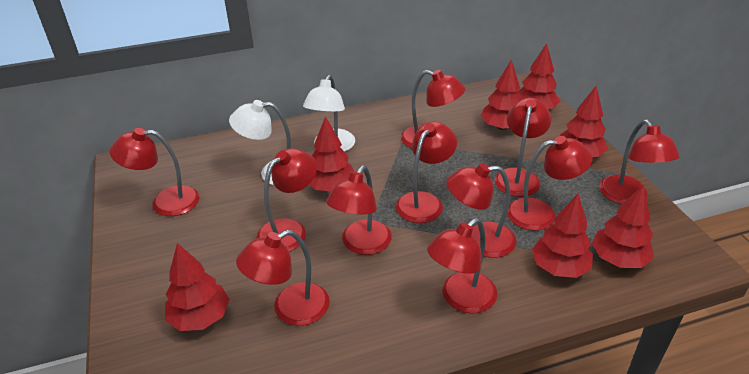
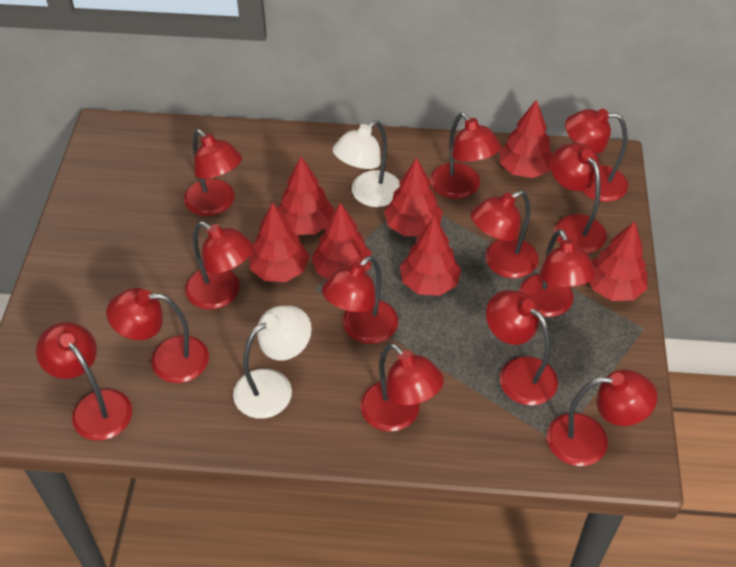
red lamp: [110,128,199,216] [236,230,330,326] [256,148,317,252] [326,165,392,255] [396,121,457,223] [401,70,465,148] [427,218,497,314] [446,163,517,258] [495,98,551,197] [507,136,593,230] [599,119,680,204] = 11 -> [36,322,132,441] [106,288,209,383] [184,129,242,216] [185,221,253,310] [322,256,398,344] [360,343,444,432] [430,112,501,199] [471,190,538,278] [486,290,558,406] [519,229,596,317] [547,370,657,466] [550,143,607,253] [565,109,628,202] = 13

